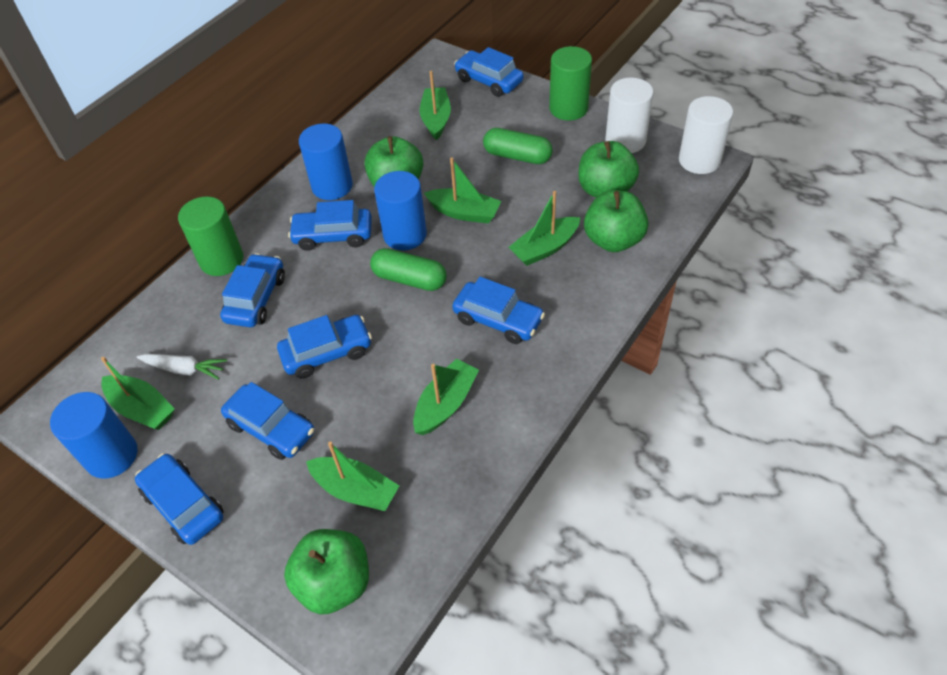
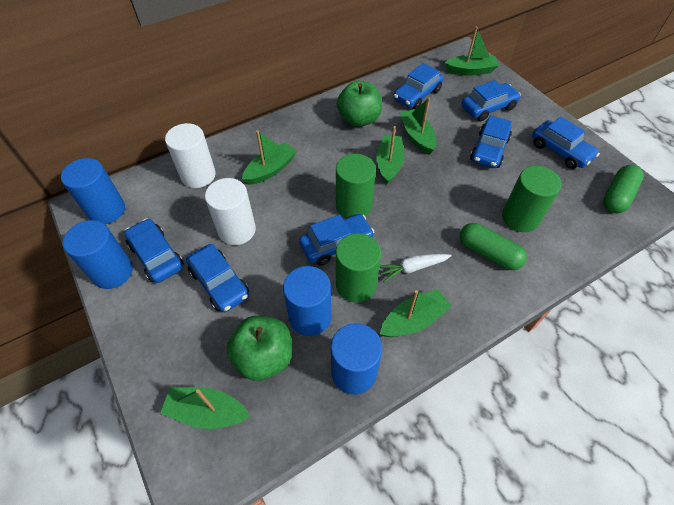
blue cylinder: [50,392,137,479] [299,124,353,200] [374,171,427,250] = 3 -> [61,158,125,224] [63,220,133,289] [283,266,331,336] [331,323,382,395] = 4
green apple: [284,529,369,615] [364,136,423,187] [578,141,639,197] [584,190,649,252] = 4 -> [226,316,292,381] [337,81,382,127] = 2
green cylinder: [178,197,243,276] [549,46,592,121] = 2 -> [336,154,376,218] [336,233,381,303] [502,166,562,232] = 3

